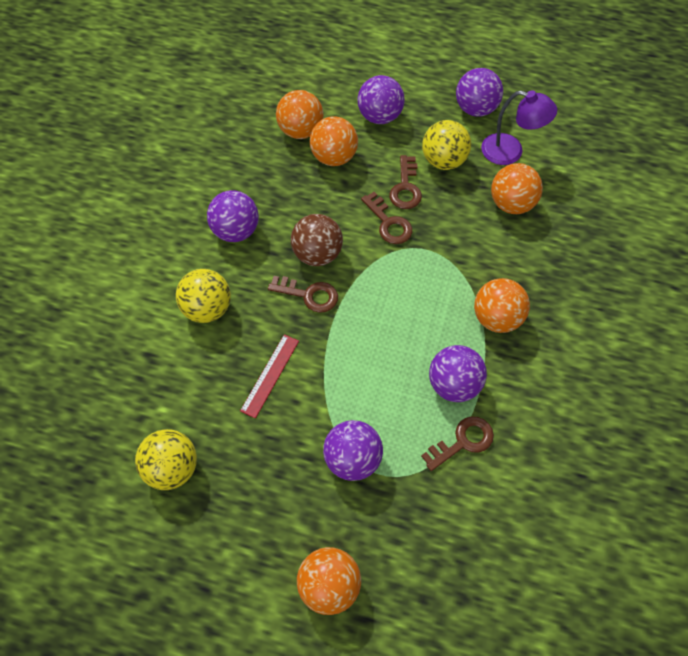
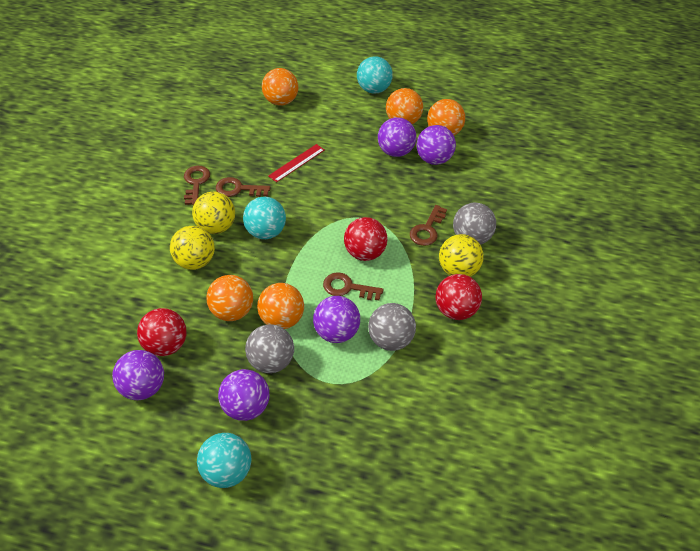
brown ball: [291,214,343,266] = 1 -> none = 0
grey ball: none = 0 -> [245,324,294,373] [368,303,416,351] [453,203,496,245] = 3
purple lamp: [481,90,557,165] = 1 -> none = 0
red ball: none = 0 -> [137,308,186,356] [344,217,387,261] [435,274,482,320] = 3
turquoise ball: none = 0 -> [197,433,251,488] [243,197,286,239] [357,56,393,94] = 3

